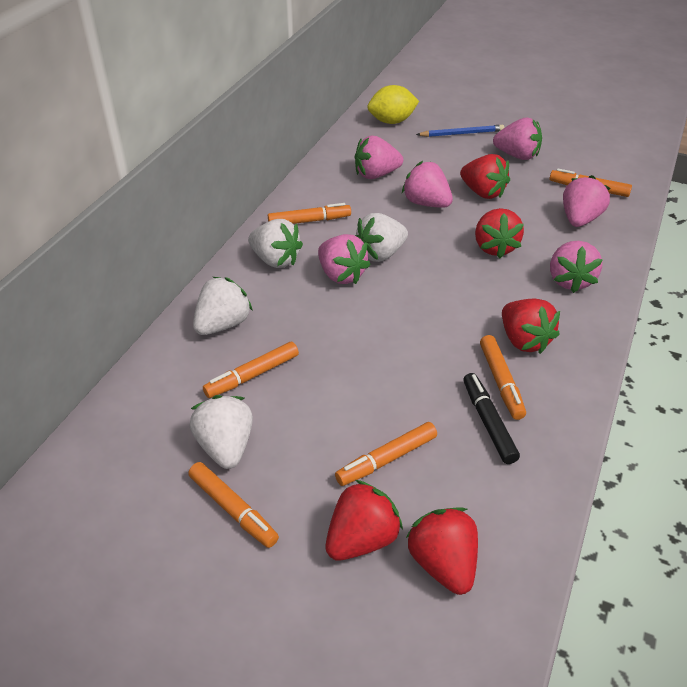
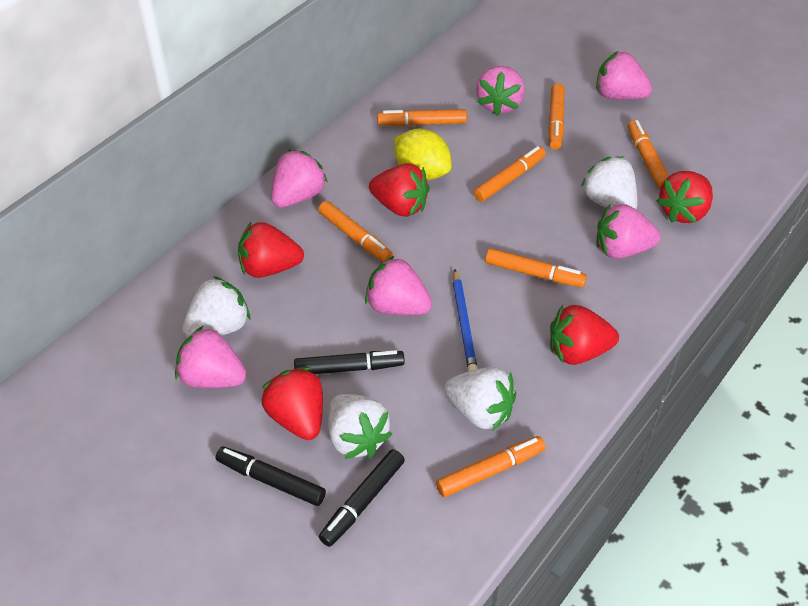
black marker: [464,373,520,464] = 1 -> [216,447,326,506] [294,350,405,374] [319,449,405,547] = 3
orange marker: [188,462,279,548] [203,342,299,398] [268,203,351,224] [335,422,437,486] [480,335,526,420] [549,169,632,197] = 6 -> [318,201,393,262] [377,109,467,126] [436,436,546,497] [473,146,546,202] [485,248,587,287] [548,83,565,150] [628,120,669,189] = 7

